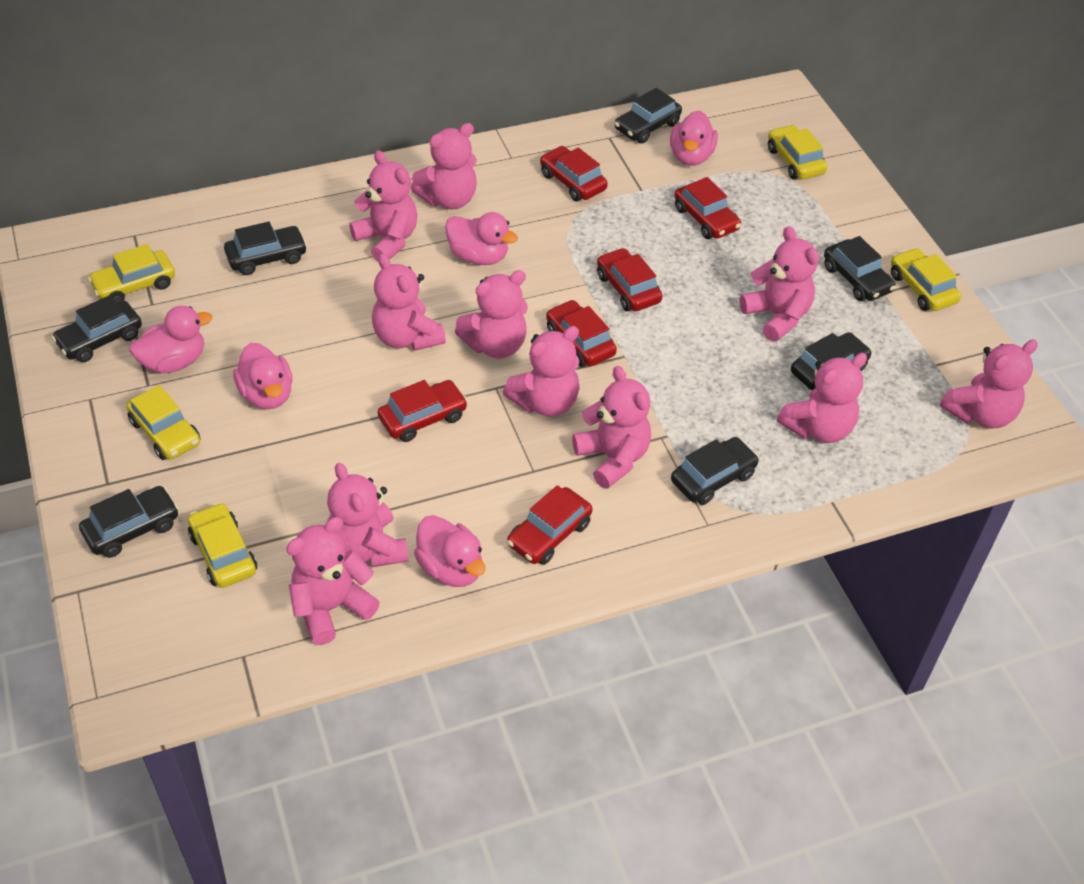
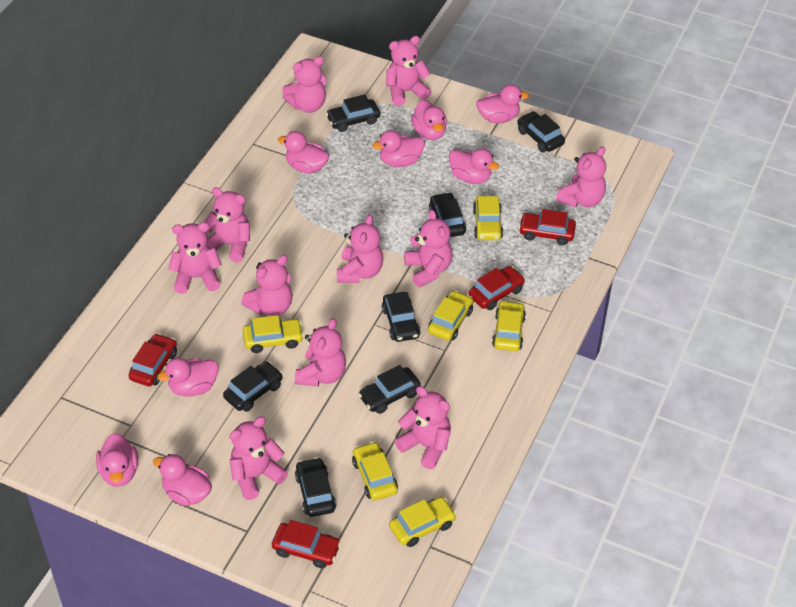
pink duck: [129,306,212,373] [233,343,293,409] [414,515,485,587] [445,212,518,265] [670,111,718,166] = 5 -> [96,433,138,487] [153,454,212,506] [157,357,219,397] [278,131,329,173] [372,130,425,167] [411,100,447,140] [449,148,499,184] [476,84,529,123] = 8
red car: [378,380,468,442] [507,485,593,565] [540,146,608,201] [546,300,617,367] [597,248,662,311] [674,177,741,239] = 6 -> [128,333,177,386] [272,520,341,568] [469,266,525,310] [519,209,576,245] = 4
yellow car: [88,244,175,303] [126,385,200,460] [188,502,257,588] [768,125,827,180] [891,248,961,311] = 5 -> [243,315,304,353] [352,441,398,500] [389,497,456,547] [428,290,473,341] [473,196,503,240] [492,301,526,351] = 6

